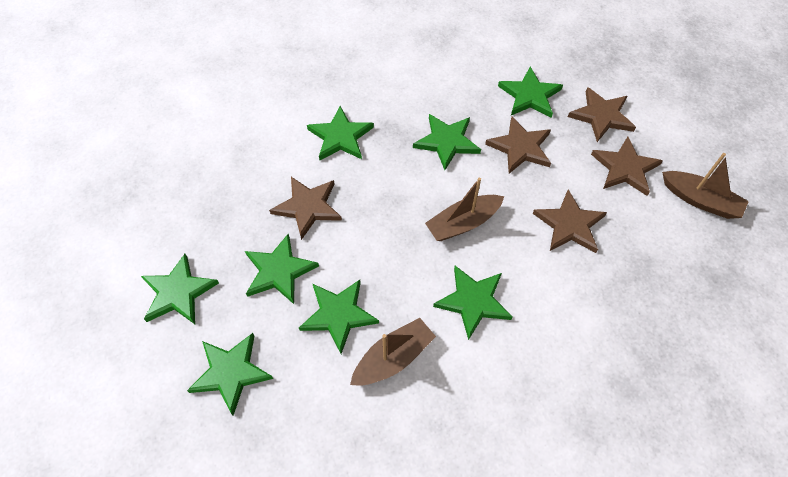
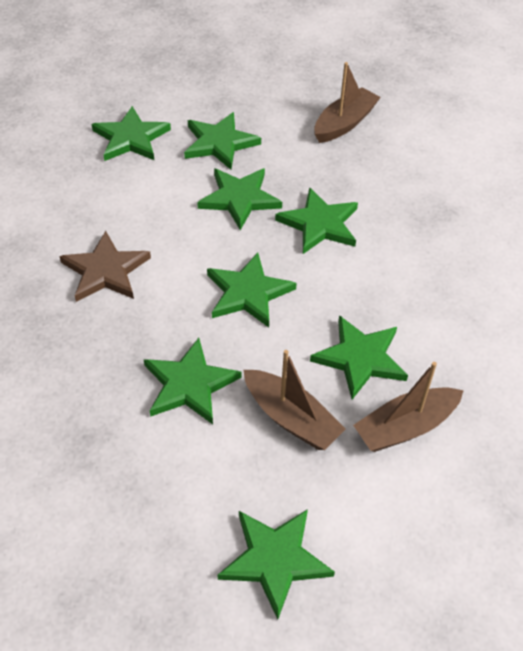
brown star: [269,177,342,240] [485,117,551,174] [533,189,607,253] [568,87,636,142] [591,137,663,196] = 5 -> [59,231,151,302] = 1

